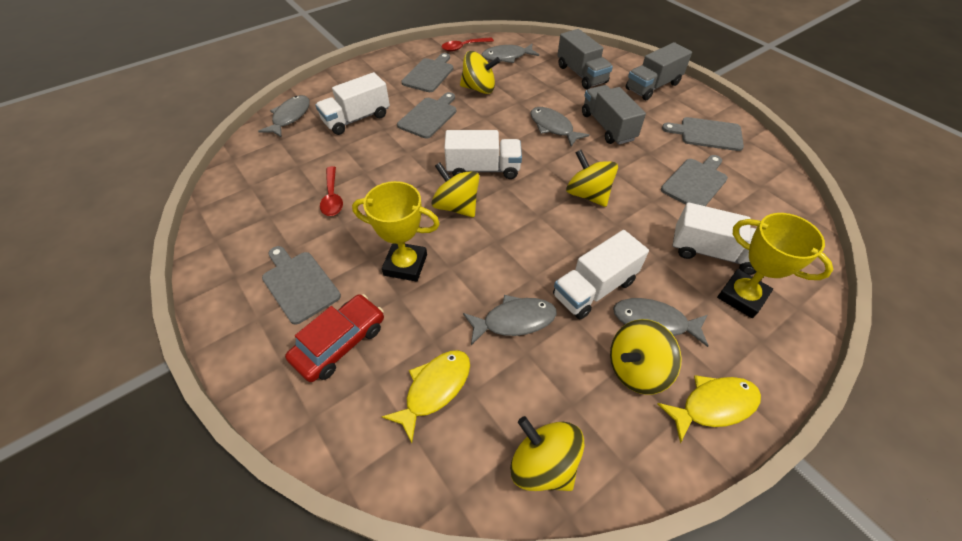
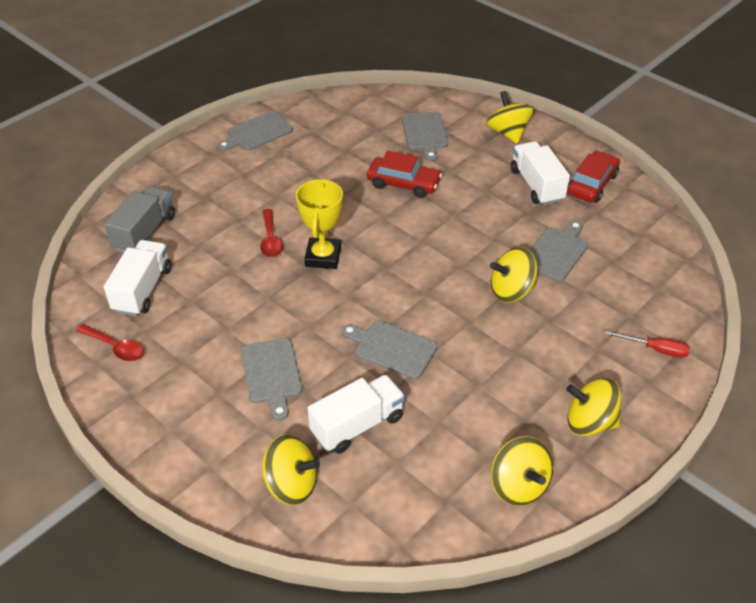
grey fish: [258,95,310,138] [463,295,557,345] [482,44,539,63] [530,107,590,147] [613,298,709,347] = 5 -> none = 0
grey truck: [557,29,613,89] [582,85,646,145] [626,42,692,100] = 3 -> [104,186,175,252] = 1
red car: [285,294,384,382] = 1 -> [367,151,442,198] [567,151,620,202] = 2
red screwdriver: none = 0 -> [605,330,690,358] = 1
white truck: [315,72,390,135] [444,130,522,179] [553,230,649,319] [673,202,757,275] = 4 -> [104,240,171,316] [307,375,405,454] [511,141,570,205] = 3
yellow fish: [382,350,470,443] [657,375,761,443] = 2 -> none = 0
yellow trophy: [352,181,440,282] [717,213,833,318] = 2 -> [296,178,343,269] = 1

